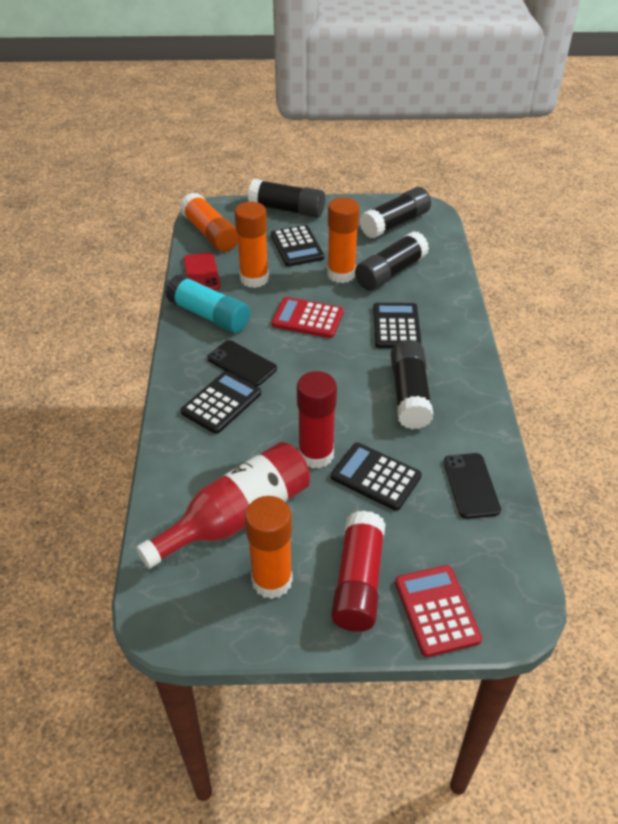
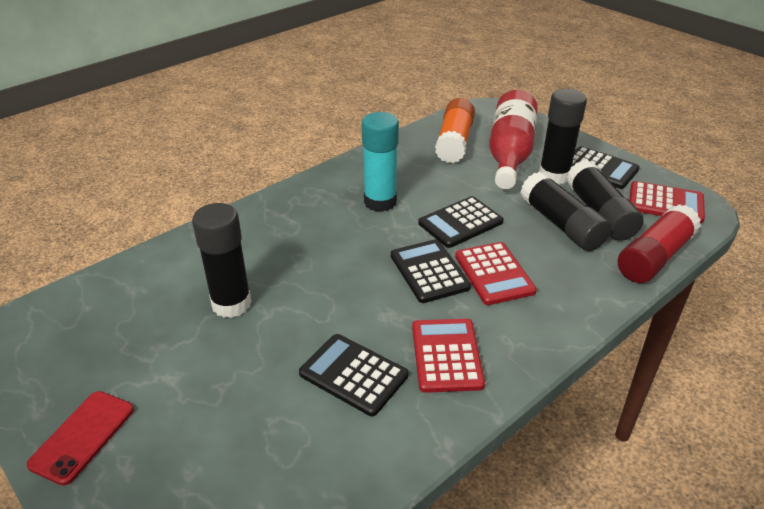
black phone: [207,340,277,386] [444,453,501,519] = 2 -> none = 0
orange glue stick: [180,192,238,252] [235,202,269,288] [245,496,293,599] [327,197,359,283] = 4 -> [435,98,475,163] = 1
red calculator: [271,297,344,338] [395,565,482,657] = 2 -> [412,319,485,393] [455,242,537,305] [629,181,705,223] = 3
red glue stick: [297,371,337,469] [331,510,386,632] = 2 -> [618,204,701,283] = 1

